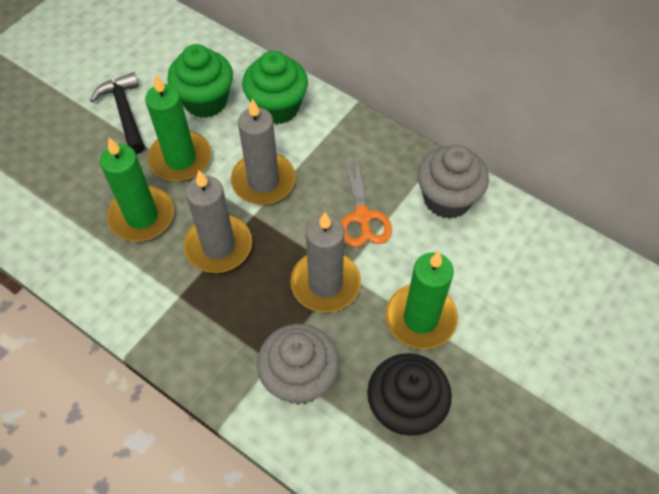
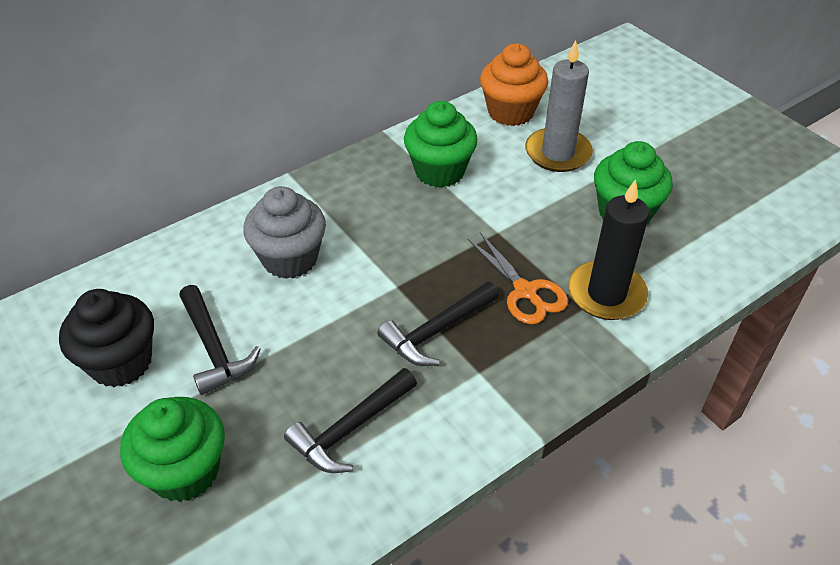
black candle: none = 0 -> [568,179,649,320] = 1
black hammer: [90,72,145,154] = 1 -> [179,285,261,395] [284,368,417,473] [377,282,499,366] = 3
green candle: [100,137,174,242] [145,75,211,181] [386,251,458,349] = 3 -> none = 0
green cupcake: [167,44,233,118] [242,51,308,125] = 2 -> [120,397,225,502] [404,101,478,188] [594,141,673,224] = 3
grey candle: [184,170,252,273] [231,98,296,205] [290,212,361,313] = 3 -> [525,40,593,172] = 1
grey cupcake: [257,324,339,404] [417,145,489,219] = 2 -> [243,186,326,279] = 1
orange cupcake: none = 0 -> [480,43,548,126] = 1

